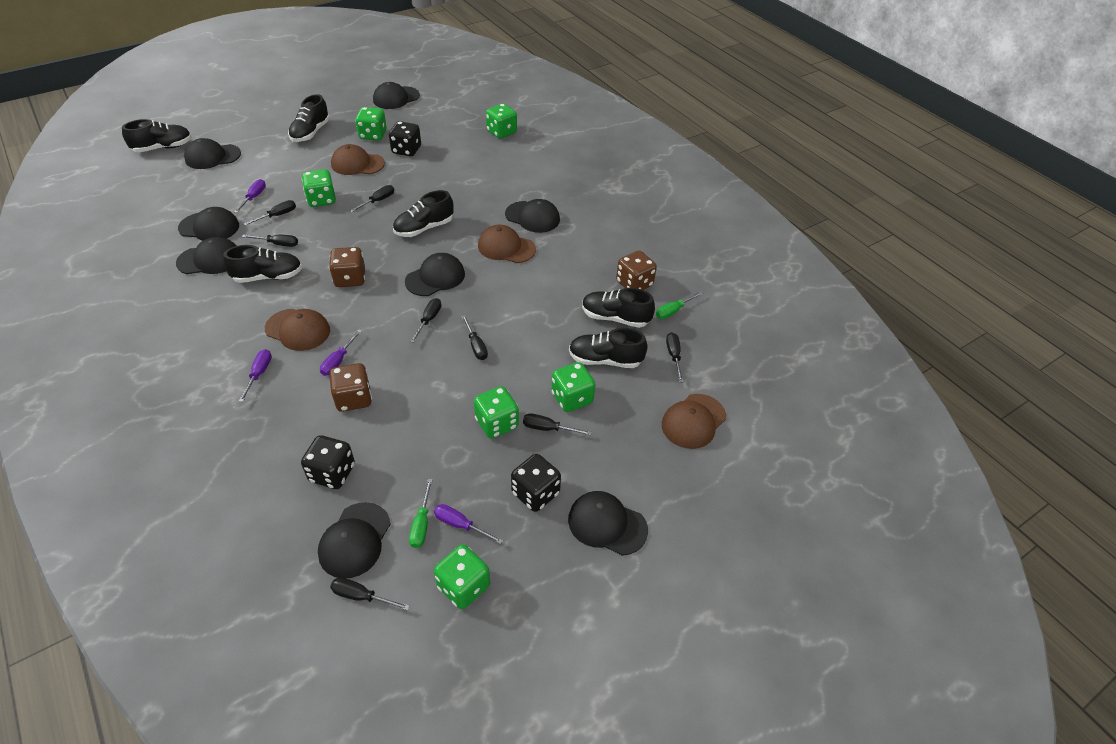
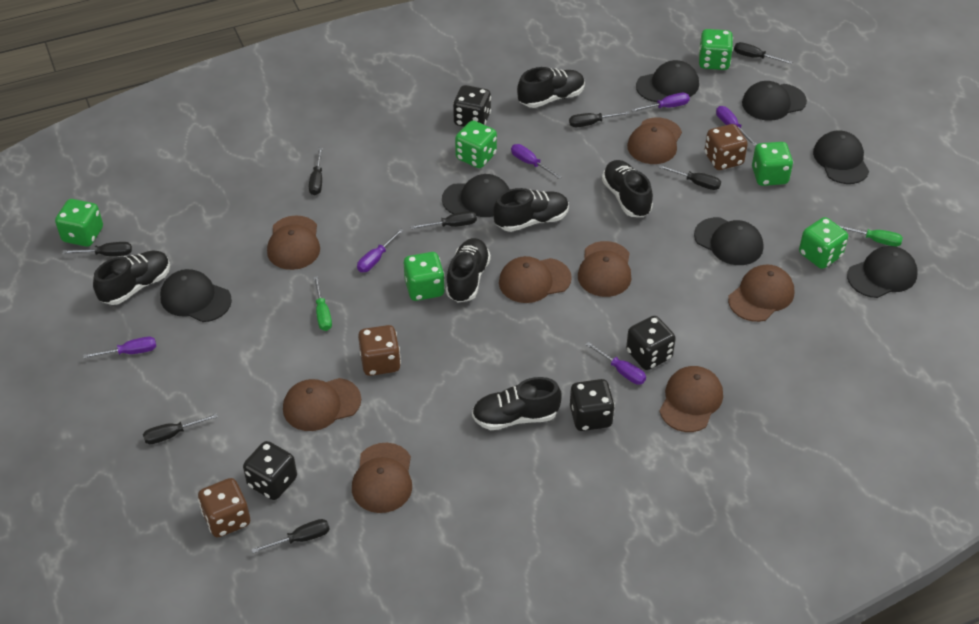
black cap: [176,237,237,274] [178,207,239,241] [184,138,241,169] [318,502,390,578] [373,82,420,109] [405,253,465,296] [505,199,560,233] [568,491,648,556] = 8 -> [160,269,232,322] [442,174,510,217] [636,60,699,102] [694,217,763,265] [742,81,807,121] [813,130,869,184] [847,246,918,298] = 7
black dice: [301,435,355,489] [389,121,421,156] [511,454,561,512] = 3 -> [243,441,297,500] [453,85,491,127] [570,379,615,431] [626,316,676,370] = 4
brown cap: [265,309,330,351] [331,144,385,175] [478,225,536,263] [662,394,726,449] = 4 -> [267,215,320,270] [283,378,361,431] [352,443,412,513] [499,256,572,303] [578,241,631,297] [627,118,682,164] [659,366,723,432] [728,264,794,322] = 8
purple screwdriver: [234,179,266,213] [239,349,272,402] [320,330,362,376] [434,504,503,544] = 4 -> [83,337,156,359] [357,228,404,272] [511,144,561,179] [586,342,646,385] [631,93,690,112] [716,106,757,146] = 6

